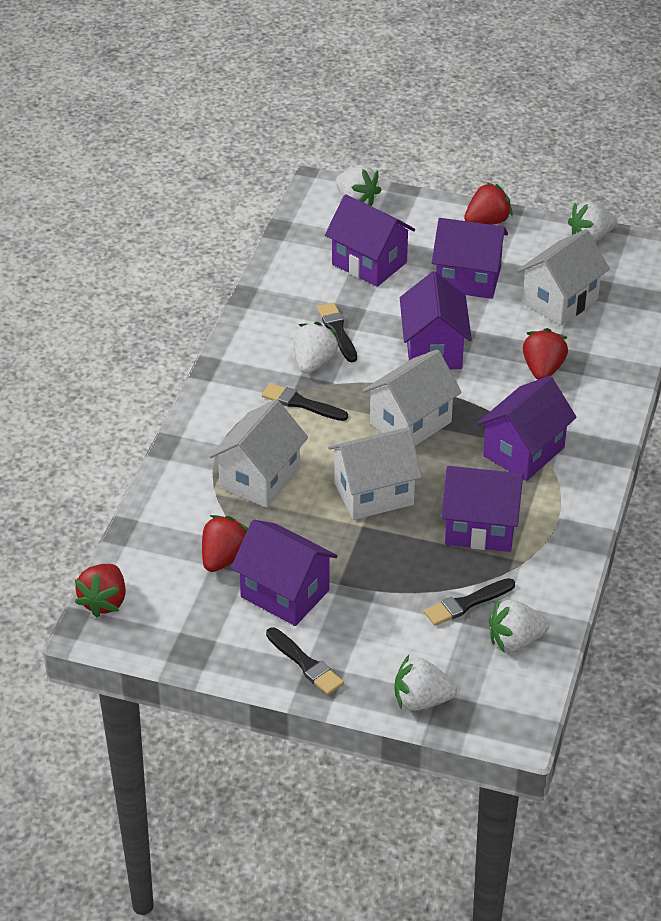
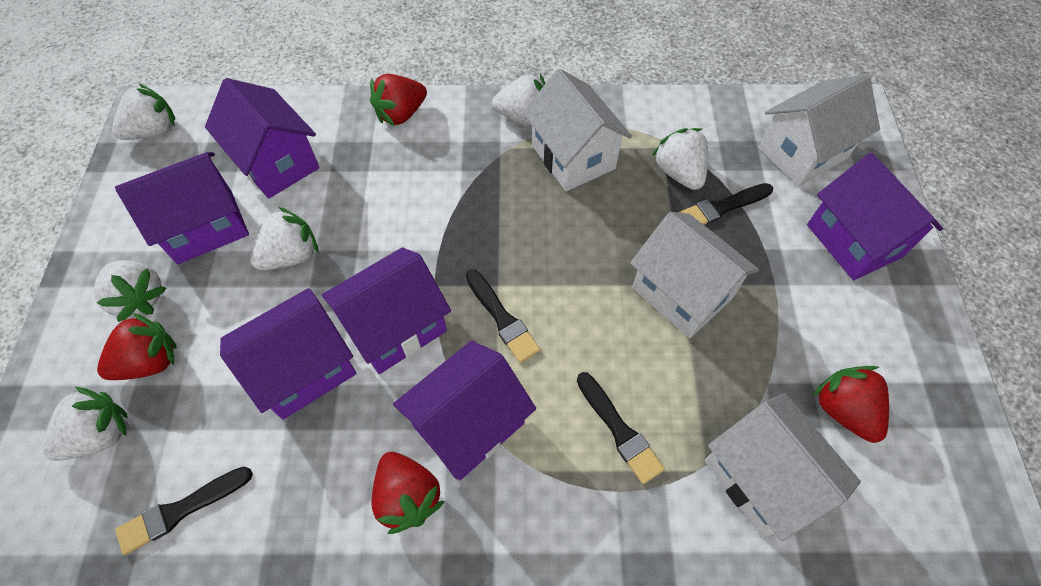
white strawberry: [294,322,339,374] [335,166,382,206] [395,655,457,711] [489,600,549,652] [568,201,617,242] = 5 -> [43,387,128,461] [94,260,167,322] [112,83,175,140] [250,207,318,270] [492,74,545,126] [652,128,708,190] = 6

